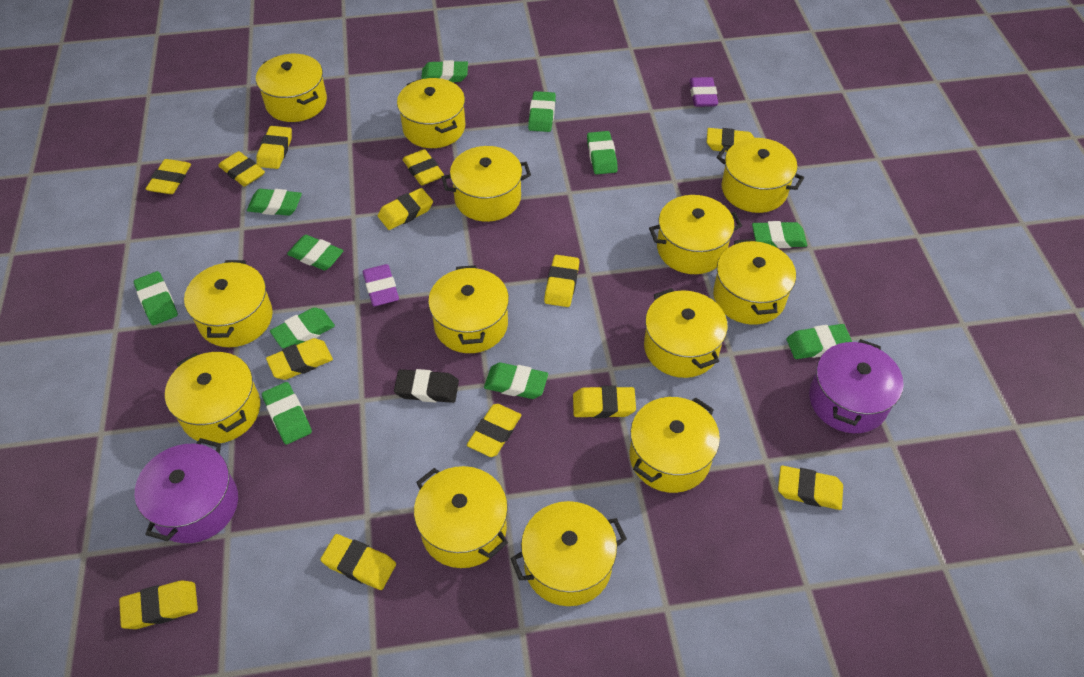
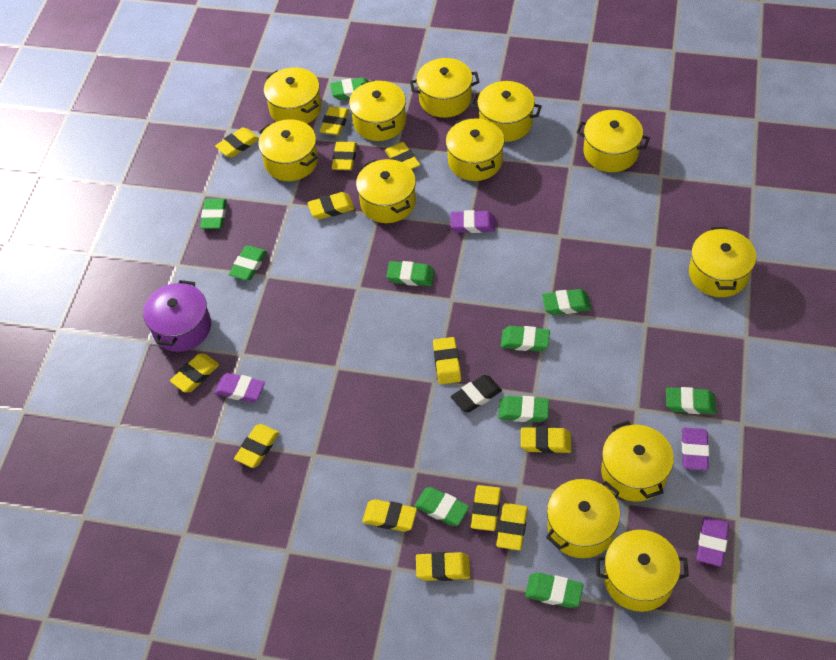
green eraser: [134,271,178,325] [247,189,302,216] [262,382,312,444] [270,308,335,348] [287,235,343,270] [421,60,468,82] [484,362,548,399] [528,91,556,132] [587,131,618,174] [752,221,807,248] [787,324,852,359] = 11 -> [200,199,227,229] [229,246,267,280] [330,77,369,100] [386,261,434,286] [414,487,469,526] [498,396,549,422] [501,326,550,351] [525,573,583,608] [542,289,591,315] [666,387,716,414] = 10
purple eraser: [363,264,399,306] [689,77,718,107] = 2 -> [215,373,265,403] [451,210,495,233] [682,428,709,470] [696,517,729,566] = 4
purple pot: [135,438,238,543] [809,339,904,433] = 2 -> [143,280,211,352] = 1
yellow pot: [165,352,260,443] [184,260,273,347] [256,54,327,122] [397,78,465,148] [414,466,508,568] [428,265,509,353] [442,146,531,222] [510,501,627,606] [629,397,720,493] [644,288,728,378] [649,195,742,274] [713,239,796,325] [717,138,804,213] = 13 -> [258,119,318,181] [264,67,321,124] [349,80,406,141] [356,159,416,223] [410,58,479,118] [446,118,504,181] [471,81,542,142] [546,479,620,558] [576,110,650,172] [596,530,689,612] [601,421,674,502] [689,227,756,297] = 12

